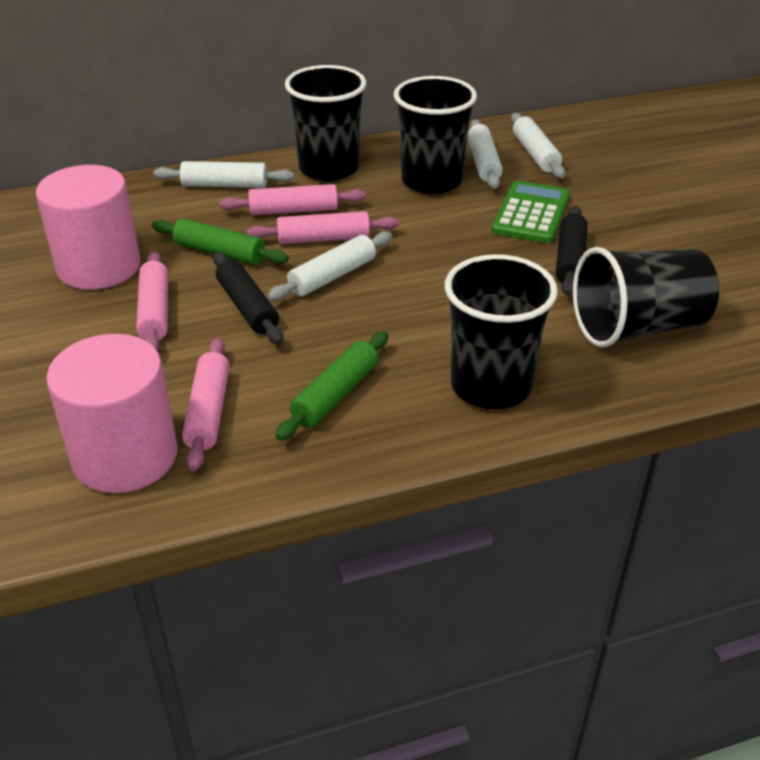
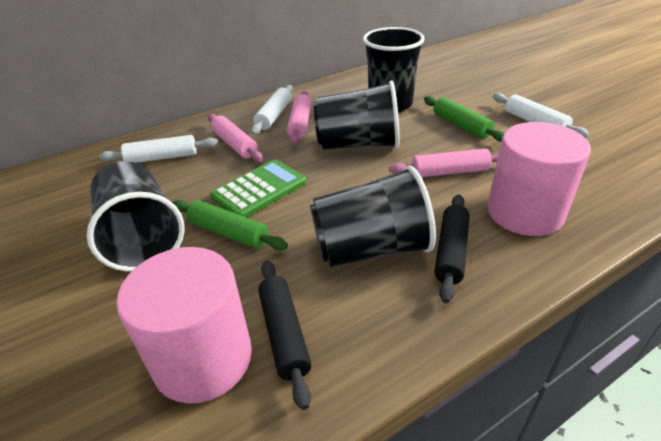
pink rolling pin: [136,251,168,351] [182,338,230,471] [219,184,366,215] [247,211,399,244] = 4 -> [208,114,263,162] [287,91,312,145] [389,148,499,177] = 3
white rolling pin: [153,161,294,188] [267,232,392,301] [468,120,503,189] [511,113,565,178] = 4 -> [99,135,218,163] [251,85,293,135] [493,93,590,138] = 3

